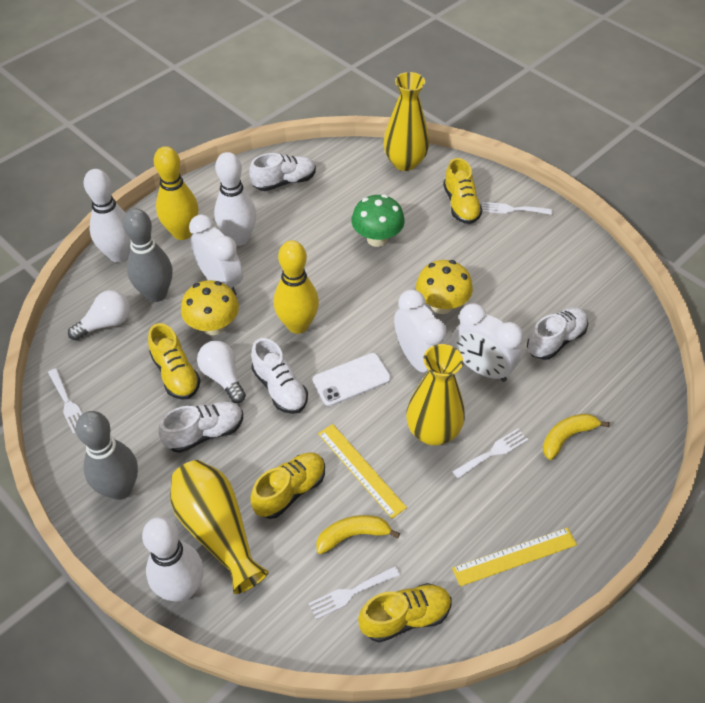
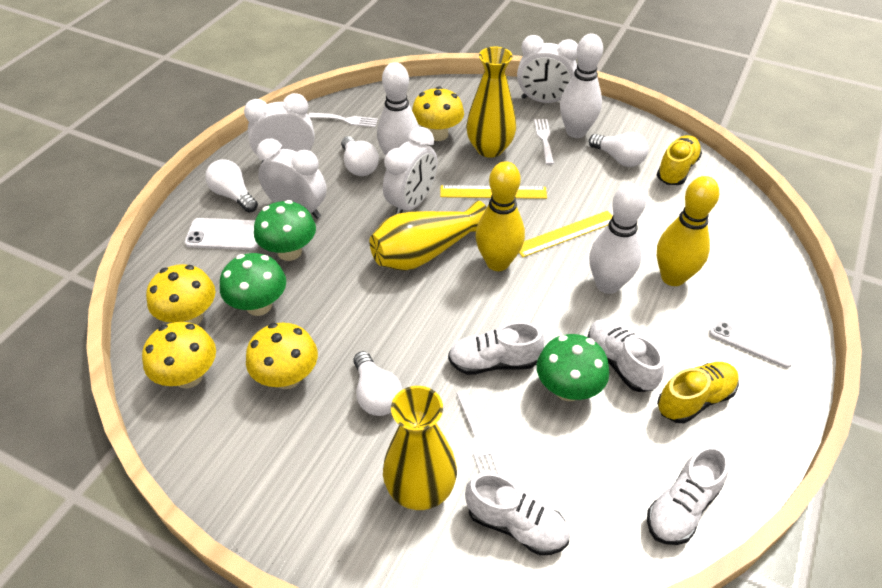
green mushroom: [351,194,405,247] = 1 -> [220,253,286,316] [254,200,316,261] [537,334,609,401] = 3
grey bowling pin: [76,411,138,500] [123,209,172,302] = 2 -> none = 0
white clock: [189,214,243,295] [394,289,447,373] [452,303,523,382] = 3 -> [244,93,315,162] [257,139,327,219] [383,127,437,214] [517,35,578,103] = 4
white fork: [48,368,82,434] [309,566,400,620] [452,429,528,479] [481,202,552,215] = 4 -> [309,113,378,127] [456,390,501,475] [534,119,554,165] = 3
white light bulb: [68,290,130,341] [197,341,246,403] = 2 -> [205,159,258,213] [341,136,379,176] [353,351,402,416] [589,132,649,167] = 4
white phone: [312,353,391,406] = 1 -> [185,218,259,250] [709,306,801,368] = 2
yellow banana: [316,515,400,554] [543,413,610,460] = 2 -> none = 0
yellow mushroom: [181,280,239,335] [416,260,473,314] = 2 -> [142,322,216,388] [146,264,216,325] [246,323,318,389] [412,86,464,141] = 4
yellow shoe: [148,323,201,400] [251,452,325,519] [358,583,451,642] [443,158,482,224] = 4 -> [657,135,702,185] [657,362,739,424] = 2

